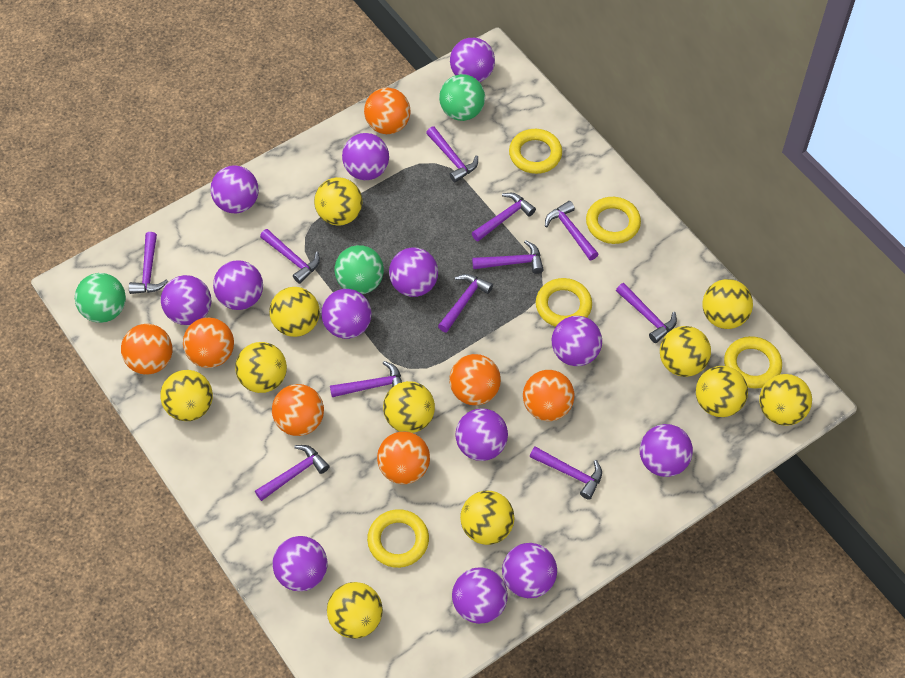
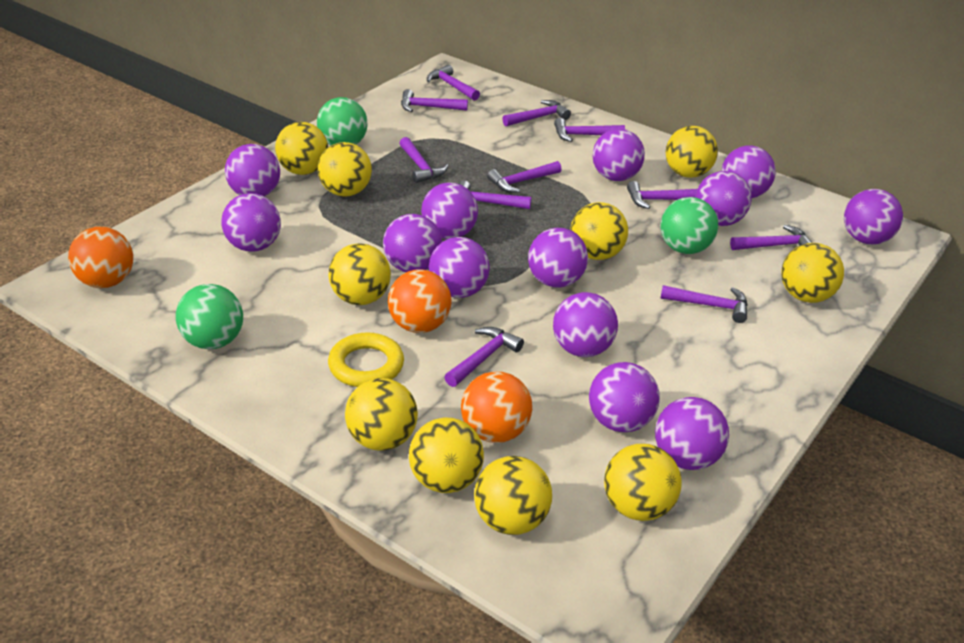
orange ball: [121,324,172,375] [183,317,234,368] [272,384,324,436] [364,88,410,134] [377,431,430,484] [449,354,501,405] [523,370,575,421] = 7 -> [68,227,133,288] [388,270,452,333] [461,371,532,443] = 3
yellow ball: [161,370,213,421] [235,342,287,393] [269,287,320,337] [314,177,362,225] [327,582,383,639] [383,381,435,433] [460,490,514,545] [660,326,711,377] [696,366,748,417] [703,279,753,329] [759,374,812,426] = 11 -> [275,122,328,175] [318,142,372,197] [329,243,391,305] [345,378,418,451] [409,418,484,493] [474,456,552,535] [570,202,628,260] [604,444,682,521] [666,126,718,178] [781,243,844,303] = 10
yellow ring: [367,509,429,568] [509,129,562,174] [536,278,592,327] [586,197,641,244] [724,336,782,389] = 5 -> [328,332,404,387] = 1

